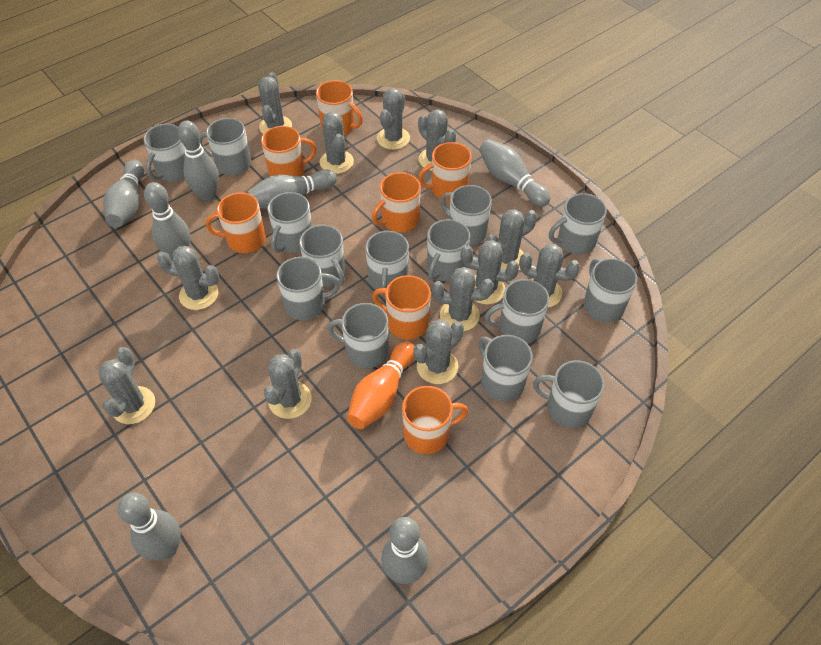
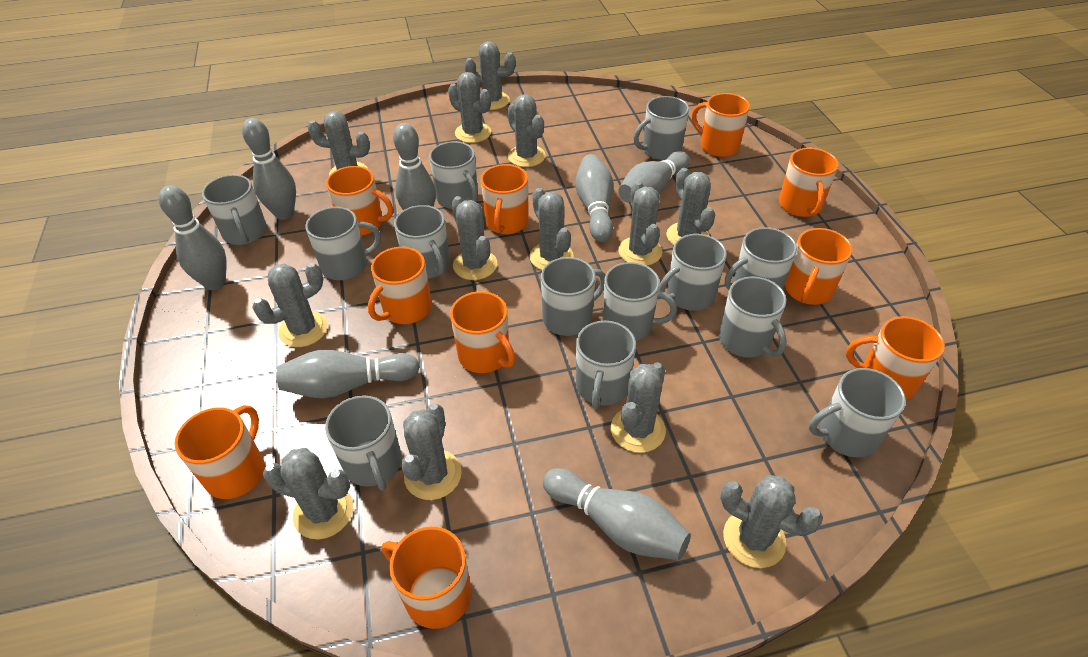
grey cactus: [99,347,155,424] [157,246,219,310] [258,72,292,134] [264,349,311,419] [320,112,354,174] [377,88,410,150] [413,319,464,384] [418,109,456,171] [432,267,494,331] [461,240,519,305] [486,209,537,270] [519,244,580,308] = 12 -> [252,263,328,347] [263,448,353,539] [307,111,370,175] [401,403,462,500] [448,72,491,143] [452,196,497,280] [464,41,516,110] [507,94,546,167] [530,188,574,270] [611,362,666,453] [618,181,662,266] [666,168,715,245] [720,475,823,568] = 13
grey mug: [143,124,185,182] [200,118,252,176] [268,192,312,253] [277,257,340,320] [299,225,345,287] [328,303,389,368] [365,231,409,296] [427,219,470,281] [441,185,492,246] [479,335,533,402] [485,279,549,343] [533,361,604,428] [549,193,607,254] [583,258,637,322] = 14 -> [202,175,267,245] [305,207,381,280] [325,395,402,491] [394,205,450,279] [429,141,478,209] [541,257,606,336] [576,321,636,409] [602,262,677,341] [634,96,689,160] [659,234,727,311] [719,277,787,358] [725,227,797,290] [809,368,906,458] = 13
orange bowling pin: [347,341,415,429] = 1 -> none = 0
orange mug: [206,193,266,253] [261,126,316,177] [316,80,363,135] [372,172,421,232] [372,275,431,340] [402,386,469,454] [418,142,471,201] = 7 -> [175,405,265,499] [326,166,393,236] [368,247,432,324] [382,526,472,629] [450,291,515,373] [481,164,529,234] [692,93,750,157] [779,148,838,217] [785,228,853,305] [846,316,945,400] = 10

